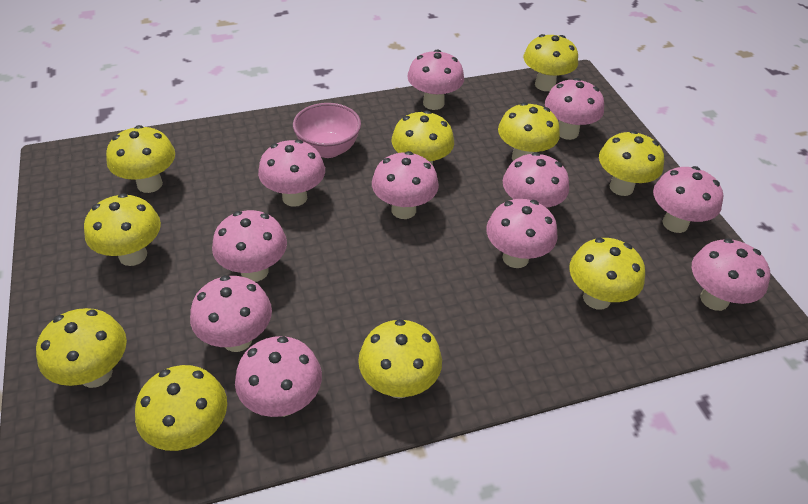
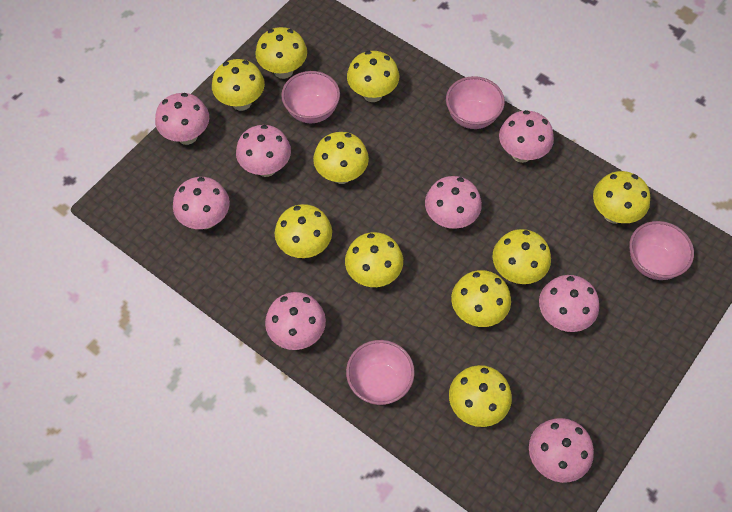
pink bowl: [293,103,361,158] = 1 -> [281,71,340,123] [346,340,415,405] [446,76,505,129] [629,221,694,280] = 4
pink mushroom: [190,275,272,352] [212,210,287,282] [235,336,322,417] [258,140,325,207] [372,151,439,219] [407,49,464,110] [486,199,558,268] [503,152,569,208] [545,78,604,140] [653,166,723,233] [692,238,770,311] = 11 -> [155,93,209,145] [173,177,230,229] [236,125,291,177] [265,292,326,350] [425,176,482,229] [499,110,554,163] [529,418,594,483] [539,275,599,332] = 8

